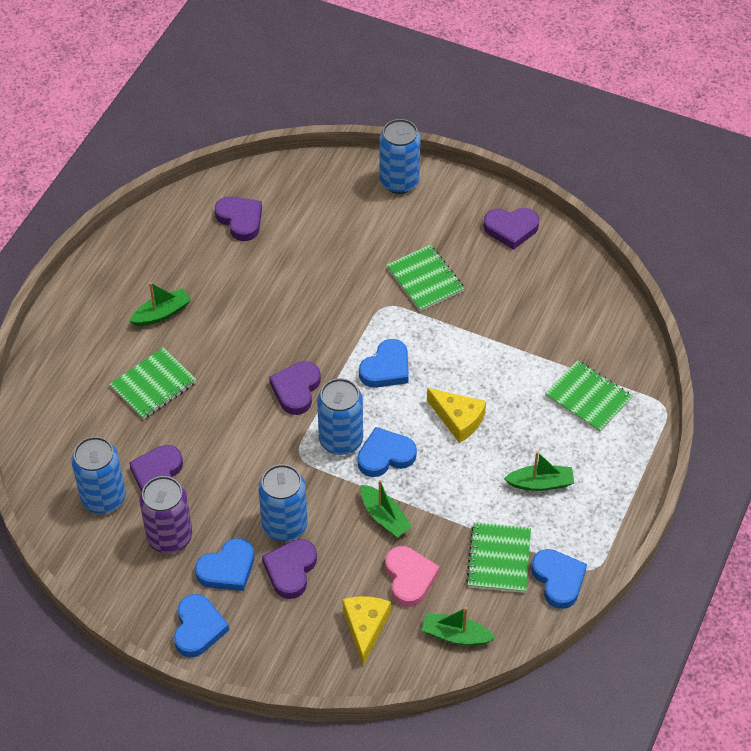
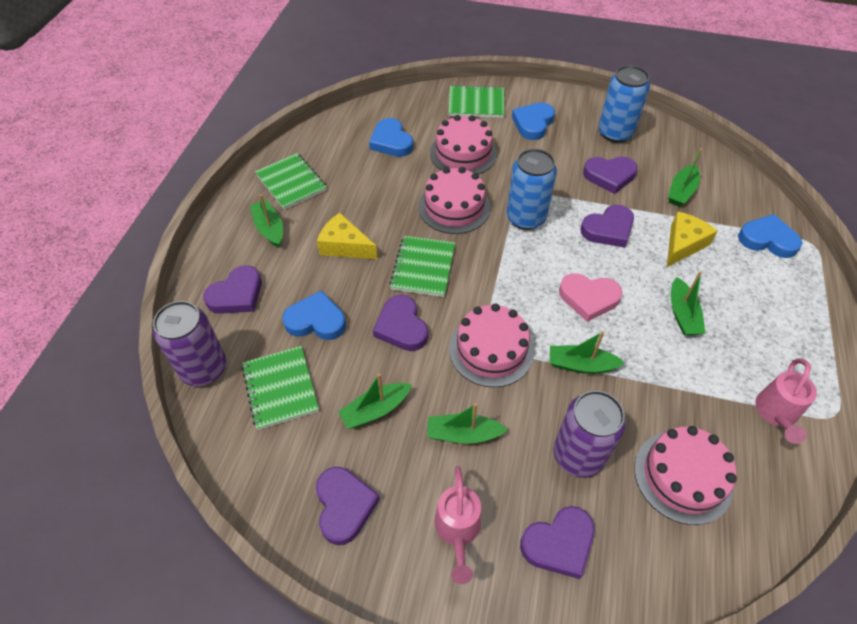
blue can: [71,437,126,514] [258,464,308,542] [317,378,363,455] [379,119,421,194] = 4 -> [506,149,557,230] [598,65,650,143] = 2
blue heart: [174,594,229,657] [195,538,254,591] [357,427,417,477] [359,339,409,388] [531,549,587,609] = 5 -> [282,290,346,340] [369,118,413,157] [512,103,555,140] [738,214,802,258] = 4
green boat: [129,282,191,326] [361,480,412,537] [422,607,495,645] [504,451,574,491] = 4 -> [250,194,283,248] [338,373,412,429] [427,403,508,444] [550,331,625,374] [668,148,702,207] [671,271,706,335] = 6
pink cake: none = 0 -> [418,167,490,234] [430,115,497,175] [449,303,534,387] [634,426,737,525] = 4
pink watering can: none = 0 -> [435,466,481,584] [756,358,817,444] = 2
purple can: [139,476,192,554] = 1 -> [153,301,227,386] [553,390,626,478] = 2
purple heart: [129,445,183,492] [215,196,262,241] [262,539,317,599] [269,361,321,415] [483,208,539,250] = 5 -> [203,265,262,314] [316,467,380,545] [373,295,428,351] [520,506,595,579] [581,205,634,248] [583,156,638,194] = 6

